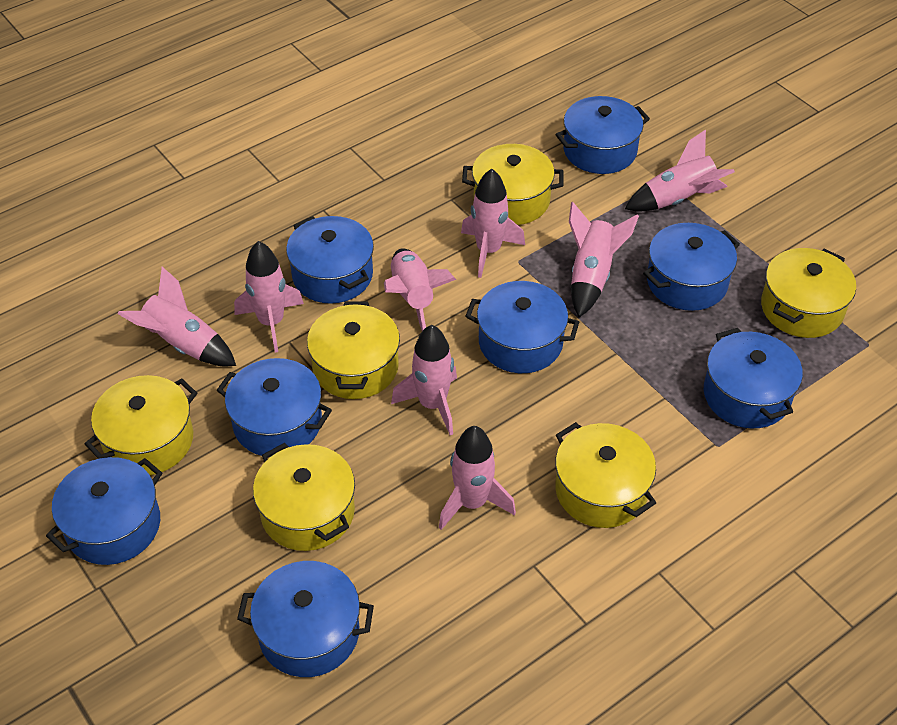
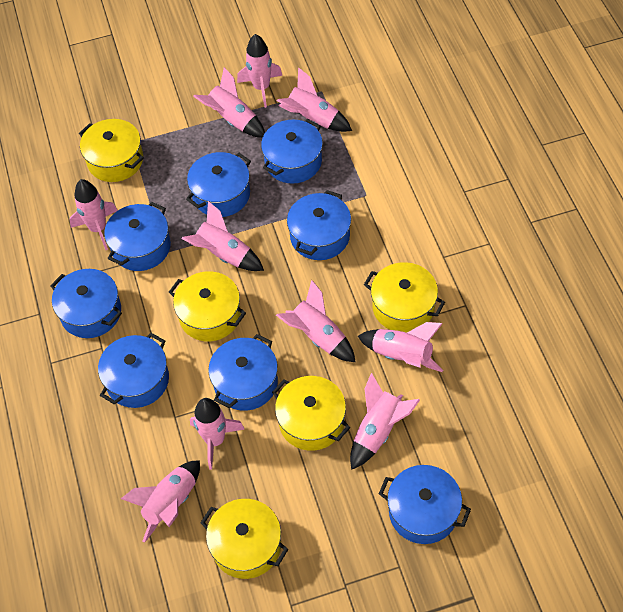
pink rocket: [117,267,236,367] [234,241,304,353] [384,248,456,331] [391,325,457,435] [439,426,516,530] [461,169,525,278] [569,202,639,317] [625,130,735,212] = 8 -> [70,179,118,250] [121,460,200,543] [181,201,264,271] [190,398,244,470] [193,67,265,138] [237,34,282,108] [276,280,356,362] [277,67,352,132] [350,373,420,470] [358,322,443,372] = 10
yellow pot: [85,375,197,475] [253,443,355,551] [307,301,400,399] [462,144,564,225] [555,422,656,528] [761,248,856,338] = 6 -> [79,119,144,182] [169,271,246,341] [200,499,288,579] [272,376,350,451] [364,262,445,333] = 5

